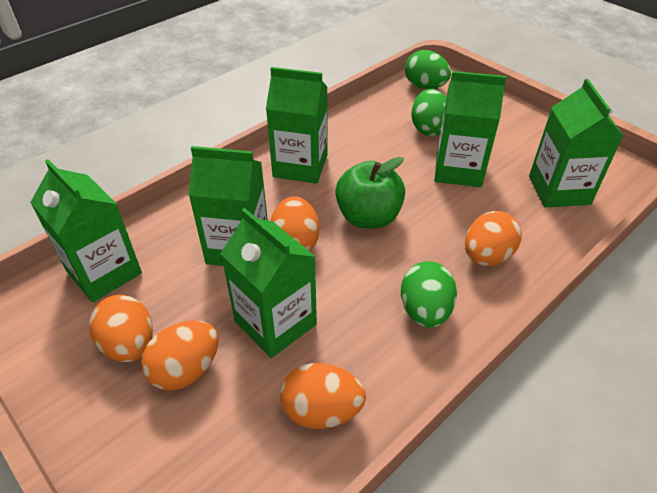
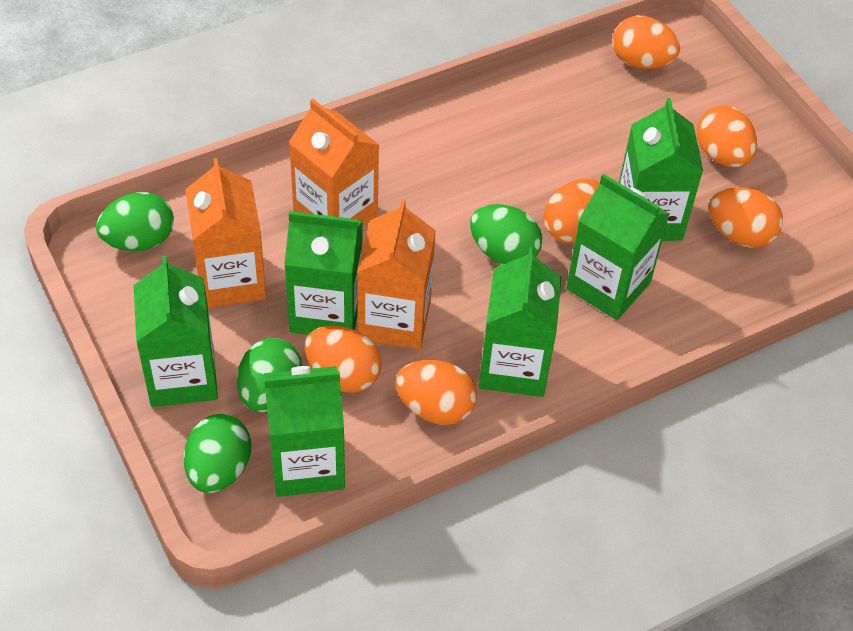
green apple: [335,157,405,229] = 1 -> none = 0
green egg: [401,261,457,328] [405,50,451,89] [411,89,447,136] = 3 -> [96,192,174,251] [184,414,251,493] [237,338,302,412] [470,204,542,265] = 4
orange carton: none = 0 -> [185,158,266,308] [289,99,379,227] [357,199,436,349] = 3
orange egg: [89,295,153,362] [141,320,219,391] [271,196,319,252] [280,363,366,429] [465,211,522,266] = 5 -> [305,326,382,393] [395,360,477,425] [544,178,600,244] [612,16,680,69] [697,105,757,167] [709,187,783,248] = 6

